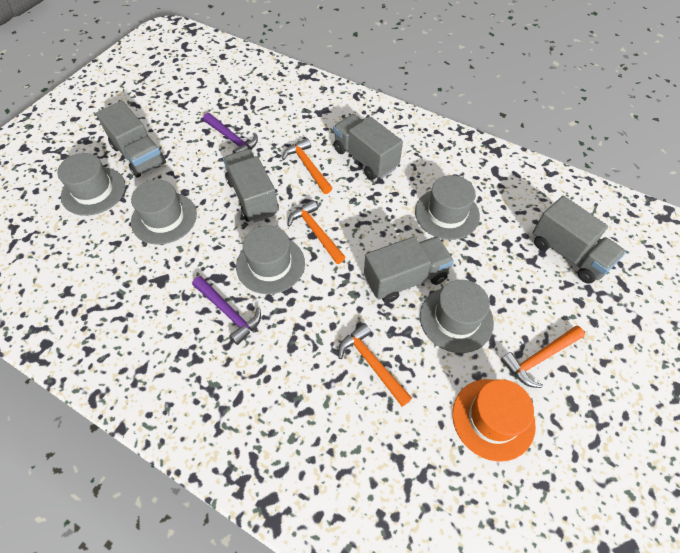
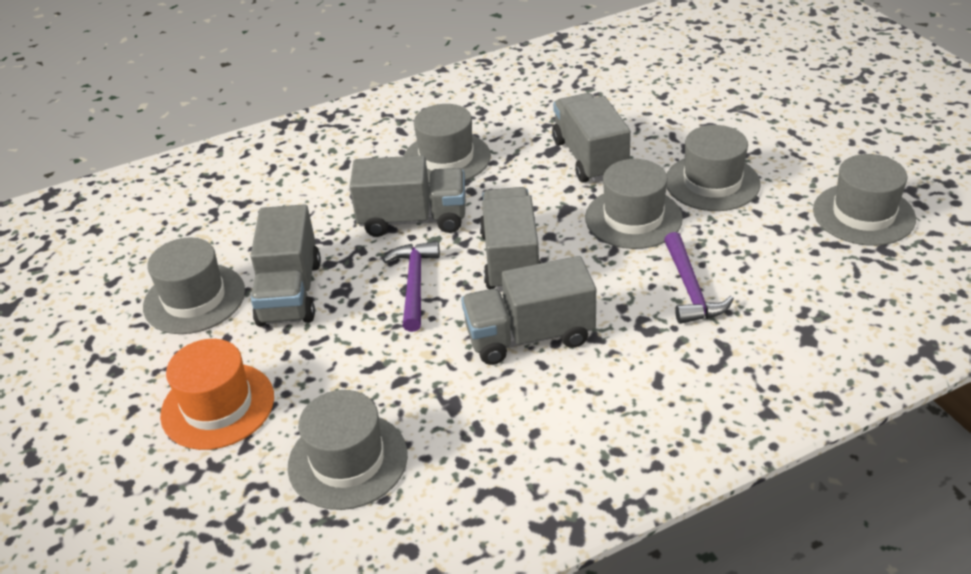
grey hat: [57,153,126,216] [131,180,197,245] [236,225,305,294] [415,175,480,240] [420,280,494,353] = 5 -> [143,237,245,334] [287,390,408,510] [404,104,491,183] [585,159,683,249] [667,125,761,211] [813,154,916,246] = 6
orange hammer: [282,138,332,194] [287,200,346,264] [338,323,412,407] [501,326,585,388] = 4 -> none = 0

